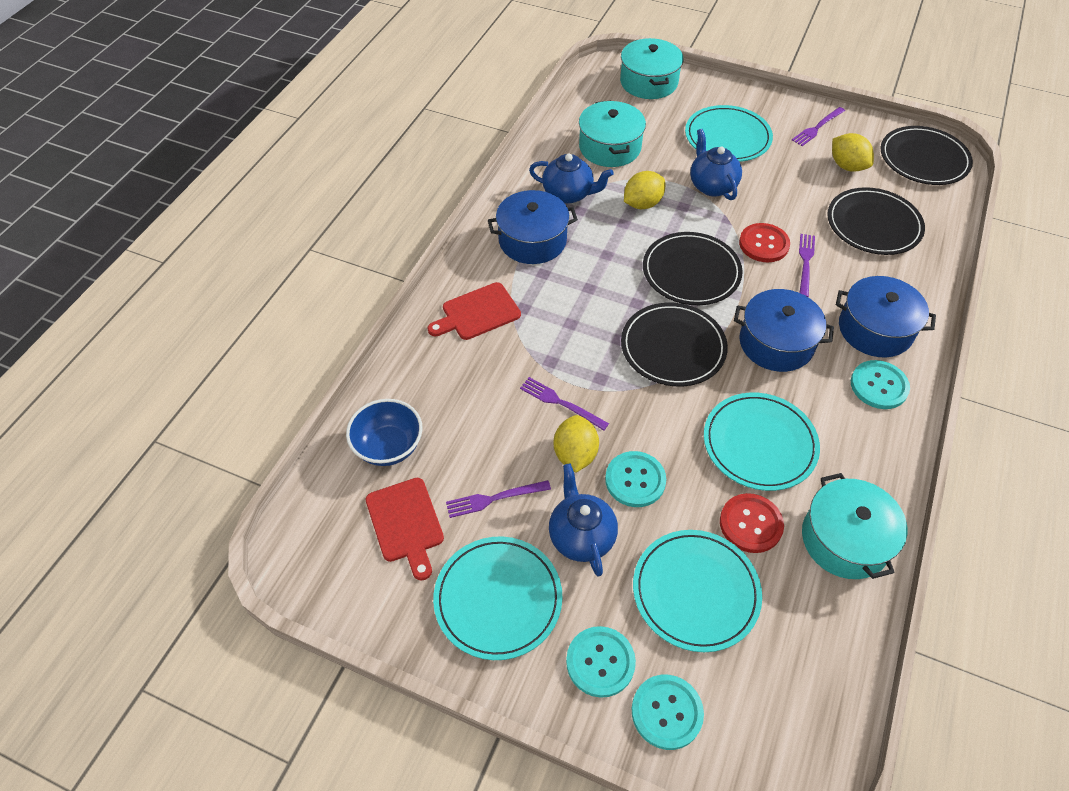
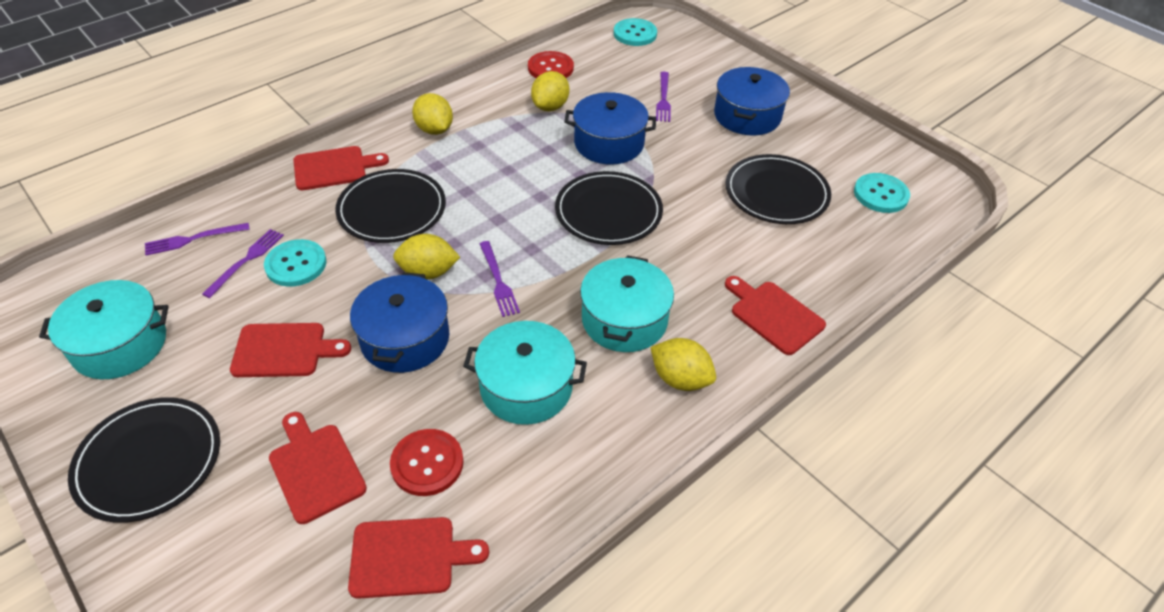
blue bowl: [346,399,423,466] = 1 -> none = 0
blue teapot: [529,154,614,204] [549,463,618,577] [690,129,742,200] = 3 -> none = 0
red cutting board: [366,478,444,581] [427,282,521,340] = 2 -> [230,323,351,377] [269,412,367,524] [293,146,389,190] [348,517,489,599] [725,276,826,355] = 5
turquoise button: [566,626,636,698] [605,451,666,507] [631,675,704,750] [851,360,910,409] = 4 -> [264,239,327,287] [614,18,657,46] [854,173,910,213] = 3
turquoise plate: [433,536,563,660] [633,530,762,652] [685,105,773,162] [704,393,820,491] = 4 -> none = 0
yellow lemon: [554,415,599,473] [624,171,665,209] [832,133,874,172] = 3 -> [393,234,460,280] [412,93,453,135] [531,71,569,111] [650,338,716,391] = 4

